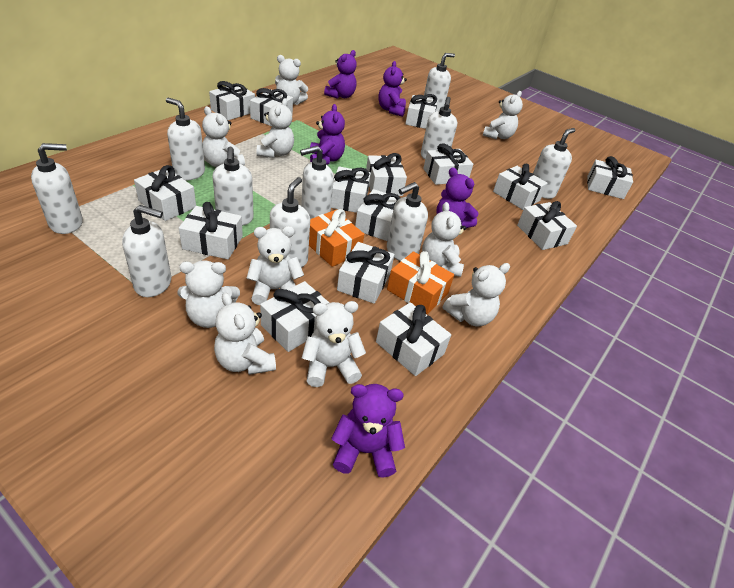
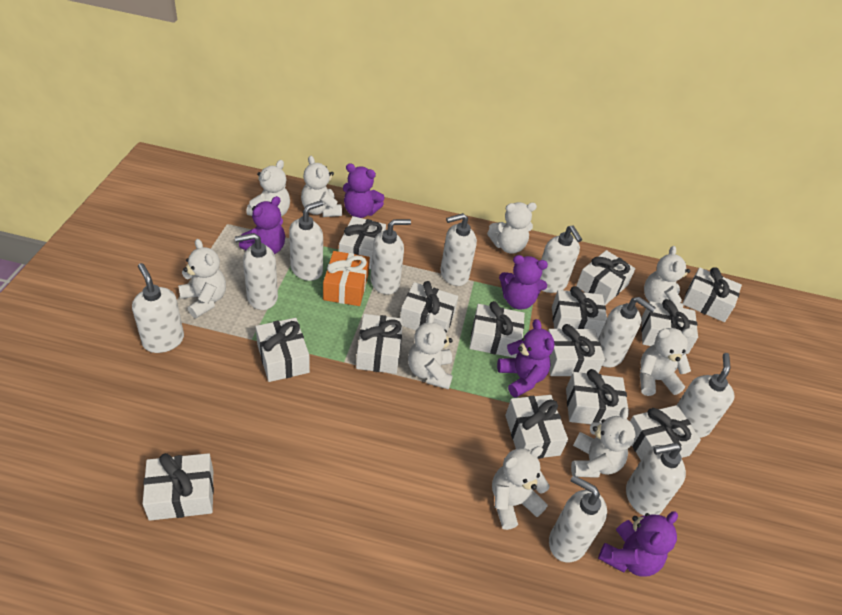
orange gift: [309,209,364,267] [387,251,454,314] = 2 -> [323,251,370,306] = 1
white gift: [134,165,196,221] [179,202,243,259] [209,81,255,120] [250,88,293,126] [260,281,329,352] [331,167,371,213] [337,242,394,304] [355,189,401,241] [366,153,407,196] [376,302,451,376] [405,94,438,129] [423,143,473,185] [493,164,548,210] [517,201,577,250] [587,156,633,199] = 15 -> [143,453,214,521] [256,318,310,382] [339,216,386,269] [356,314,403,374] [400,281,458,334] [469,301,525,358] [505,395,568,459] [548,324,605,376] [552,286,607,338] [566,369,629,424] [576,250,635,305] [630,405,701,460] [641,299,698,354] [683,267,742,322] = 14
white teddy bear: [178,260,240,328] [202,106,245,167] [214,293,276,375] [247,226,304,305] [257,98,294,158] [275,55,308,105] [302,301,366,387] [422,202,466,277] [442,263,510,326] [483,91,523,139] = 10 -> [178,239,226,318] [246,160,290,217] [301,156,342,217] [408,313,453,390] [487,202,537,254] [492,446,550,530] [571,407,635,478] [640,328,694,396] [644,246,690,308] = 9

